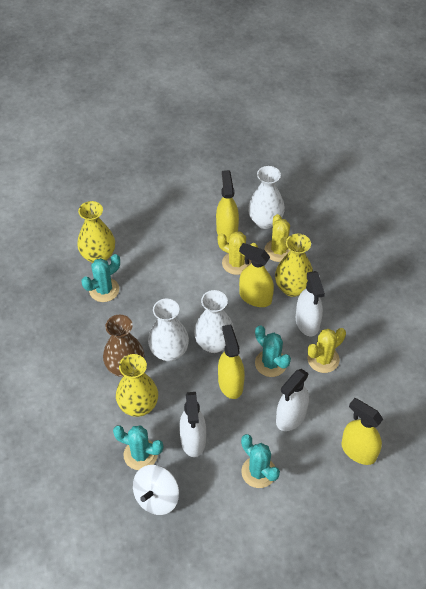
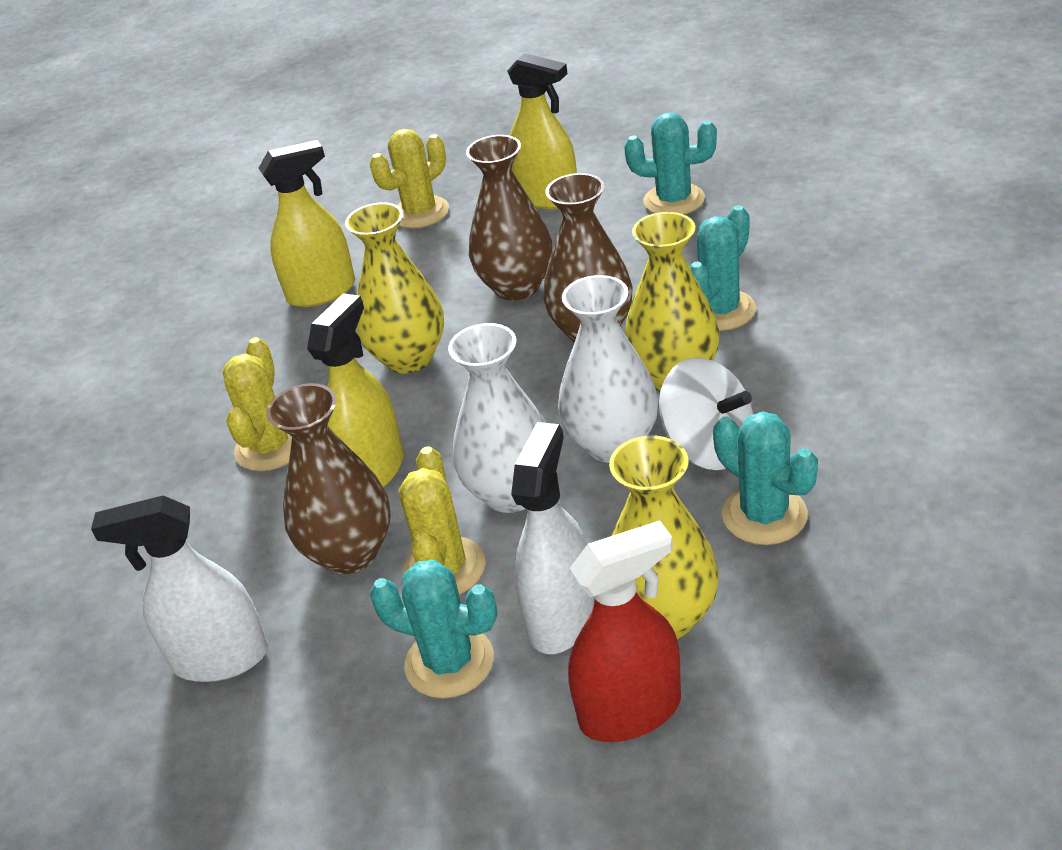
brown vase: [103,315,144,377] = 1 -> [266,383,391,574] [466,135,552,301] [543,173,633,343] = 3
red spray bottle: none = 0 -> [568,520,681,742] = 1
white spray bottle: [179,392,206,457] [276,369,309,431] [296,271,325,336] = 3 -> [91,496,268,682] [511,422,594,654] = 2
white vase: [148,299,189,362] [194,290,235,353] [248,166,285,229] = 3 -> [448,323,546,513] [558,275,658,463] = 2
yellow spray bottle: [216,170,239,243] [218,325,245,399] [239,243,274,307] [341,398,383,465] = 4 -> [259,140,355,307] [307,293,404,488] [507,53,577,209] = 3

